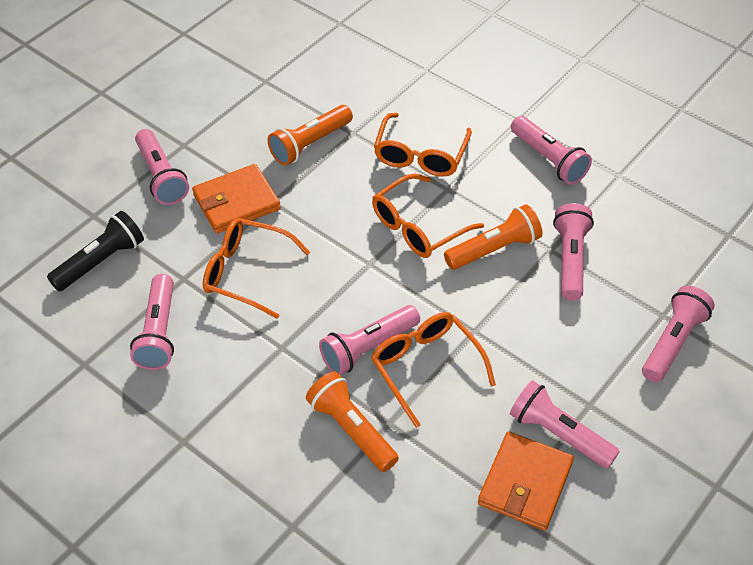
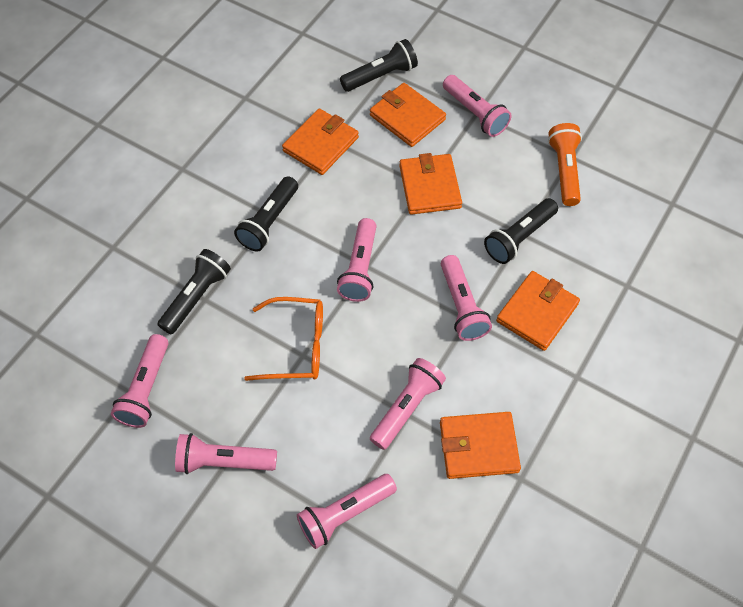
black flashlight: [47,211,144,291] = 1 -> [157,249,231,335] [234,176,298,251] [340,39,418,92] [484,198,558,264] = 4
orange flashlight: [268,105,353,166] [306,372,399,472] [444,204,542,270] = 3 -> [548,123,582,206] = 1
orange glasses: [203,218,310,319] [371,312,496,428] [372,174,484,258] [374,113,472,177] = 4 -> [244,297,323,381] = 1
orange wallet: [192,164,281,233] [478,431,574,531] = 2 -> [282,108,359,175] [370,83,446,147] [399,153,462,215] [440,412,521,479] [496,271,580,351] = 5

